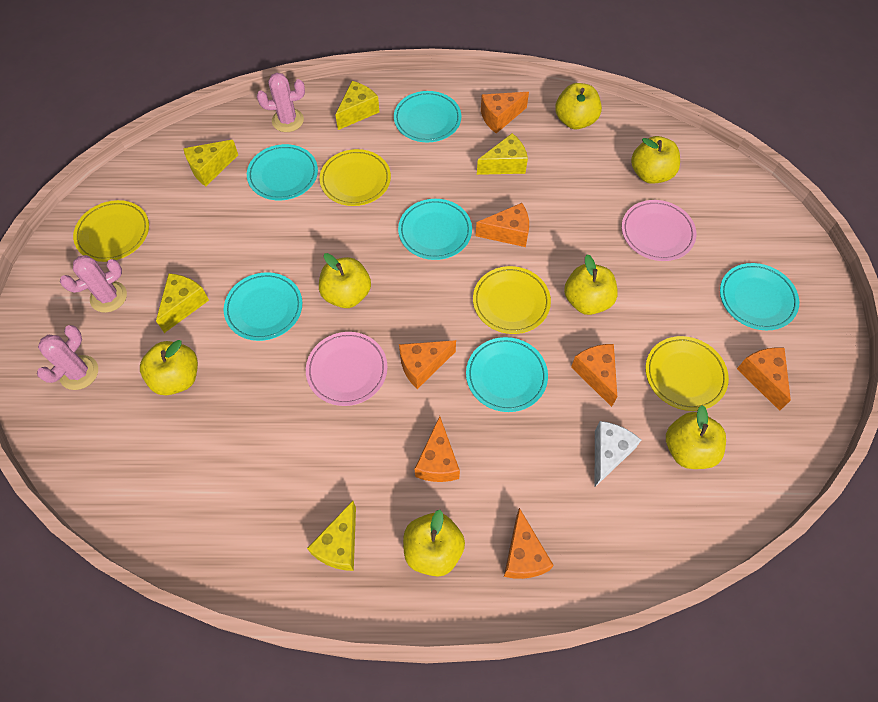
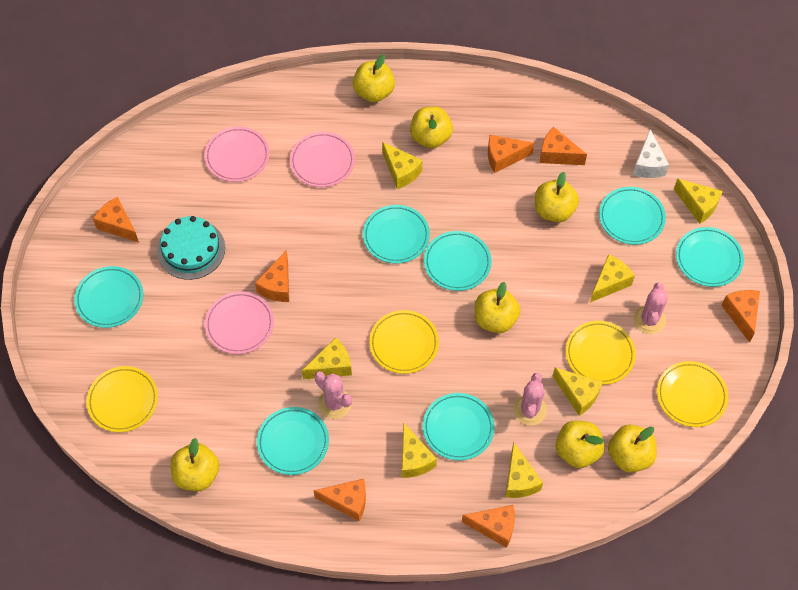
pink plate: [306,332,388,406] [622,200,697,261] = 2 -> [204,127,270,182] [205,291,274,354] [290,132,355,187] = 3
turquoise cake: none = 0 -> [157,216,225,280] = 1
turquoise plate: [224,272,302,341] [247,144,318,200] [394,91,461,142] [398,199,472,260] [466,337,548,412] [720,263,799,330] = 6 -> [74,266,143,328] [257,407,329,475] [363,205,430,264] [423,393,495,460] [424,231,492,291] [599,187,666,245] [676,227,744,287] = 7
yellow cheese: [156,273,209,333] [183,140,238,186] [307,501,356,571] [335,81,379,130] [477,133,528,175] = 5 -> [302,337,352,379] [382,142,422,189] [402,423,437,478] [505,442,543,498] [553,368,603,416] [590,254,635,303] [674,179,723,224] = 7

